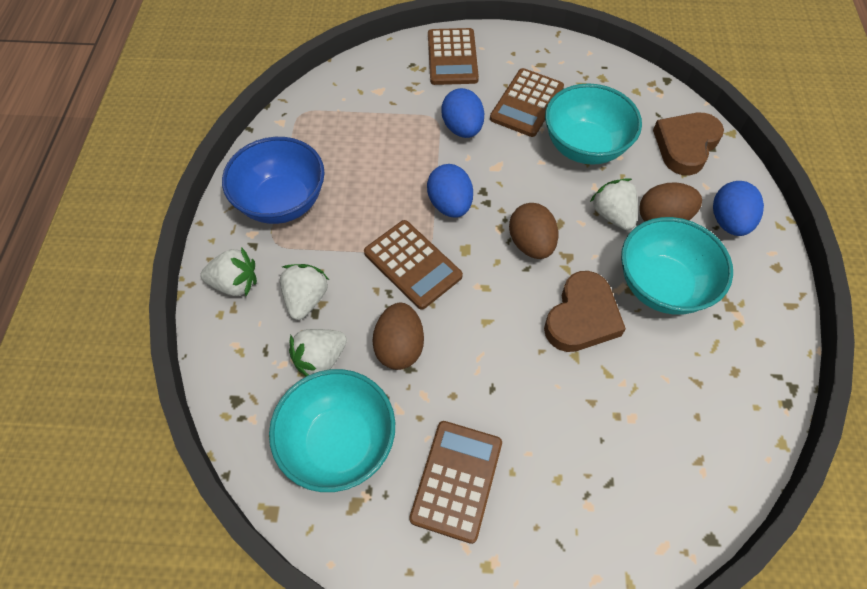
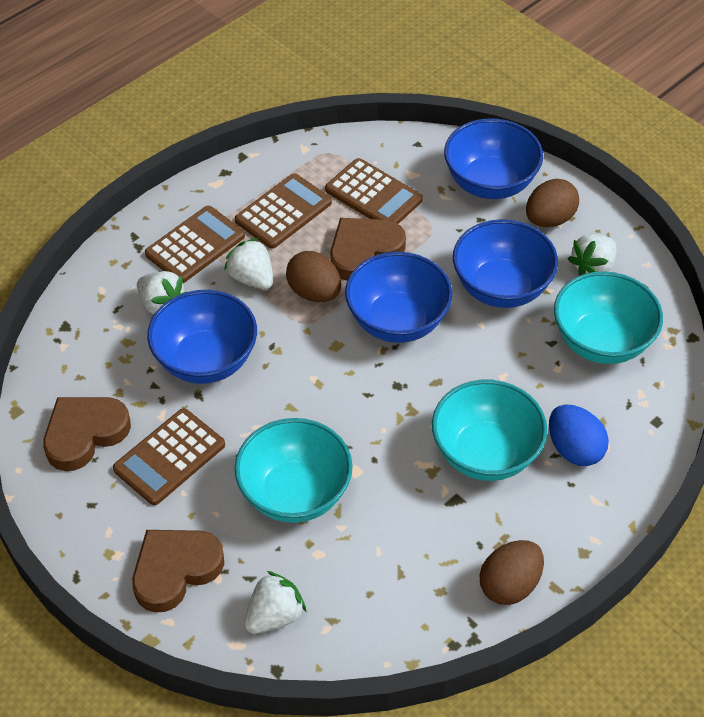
blue bowl: [222,137,325,224] = 1 -> [147,290,257,384] [345,252,453,343] [444,118,543,199] [453,219,558,308] = 4
blue egg: [427,164,473,218] [441,88,484,138] [713,181,764,236] = 3 -> [549,405,609,466] = 1
brown heart: [544,271,626,352] [653,113,724,175] = 2 -> [43,397,131,471] [132,530,224,613] [330,218,406,281] = 3

